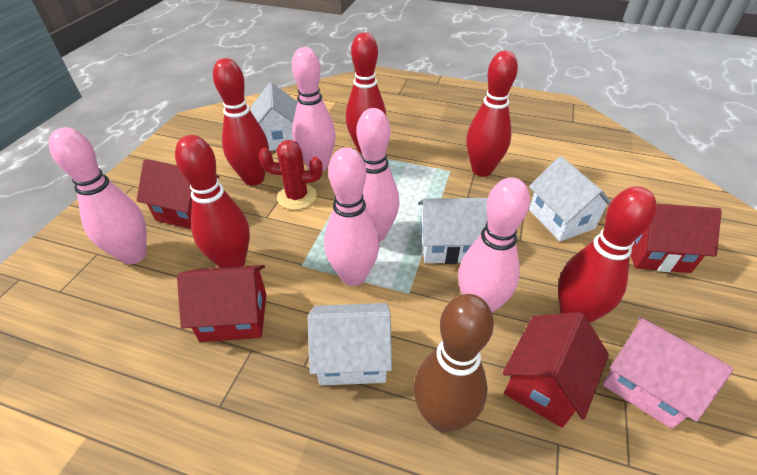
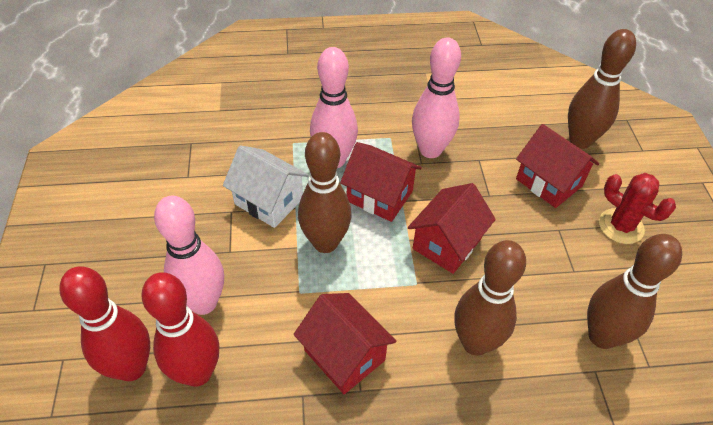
brown bowling pin: [414,294,494,432] = 1 -> [298,132,351,253] [454,240,526,356] [568,29,636,149] [587,234,682,349] = 4
pink bowling pin: [49,127,147,264] [292,47,336,172] [324,147,380,286] [356,108,399,242] [458,177,530,313] = 5 -> [154,196,224,315] [310,47,358,168] [412,37,461,158] = 3
pink house: [603,316,734,429] = 1 -> none = 0
red bowling pin: [175,135,250,268] [213,58,269,186] [346,32,386,153] [466,51,518,177] [558,187,657,323] = 5 -> [59,266,150,381] [141,272,219,387] = 2
white house: [251,82,298,151] [308,303,392,386] [418,198,488,264] [529,156,611,241] = 4 -> [223,145,309,228] = 1

